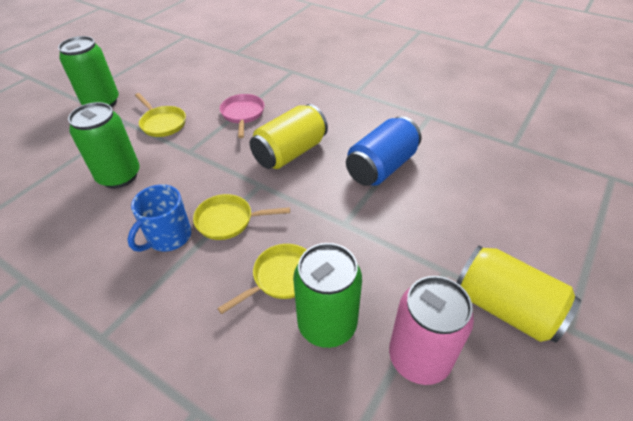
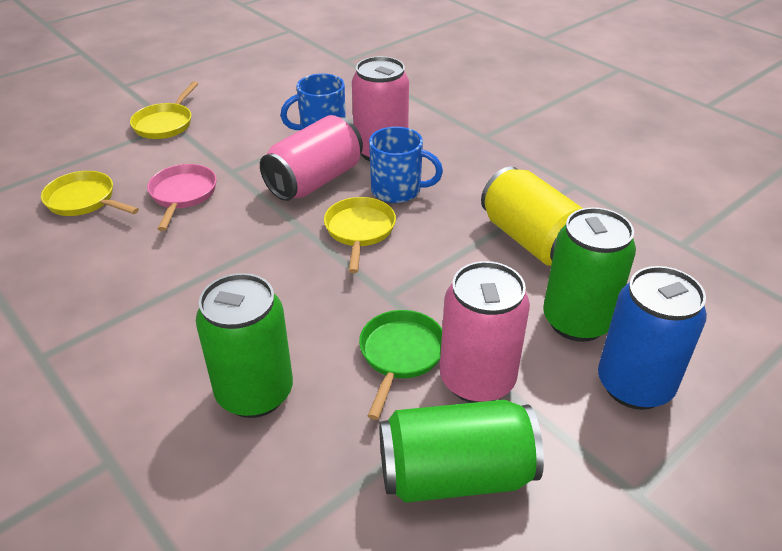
blue mug: [128,184,191,252] = 1 -> [280,73,346,130] [369,126,443,203] = 2
green pan: none = 0 -> [359,310,442,420] = 1
pink can: [389,276,474,385] = 1 -> [260,115,363,201] [352,56,409,161] [440,261,530,403] = 3
yellow can: [250,104,328,169] [456,245,581,343] = 2 -> [481,167,583,266] = 1

